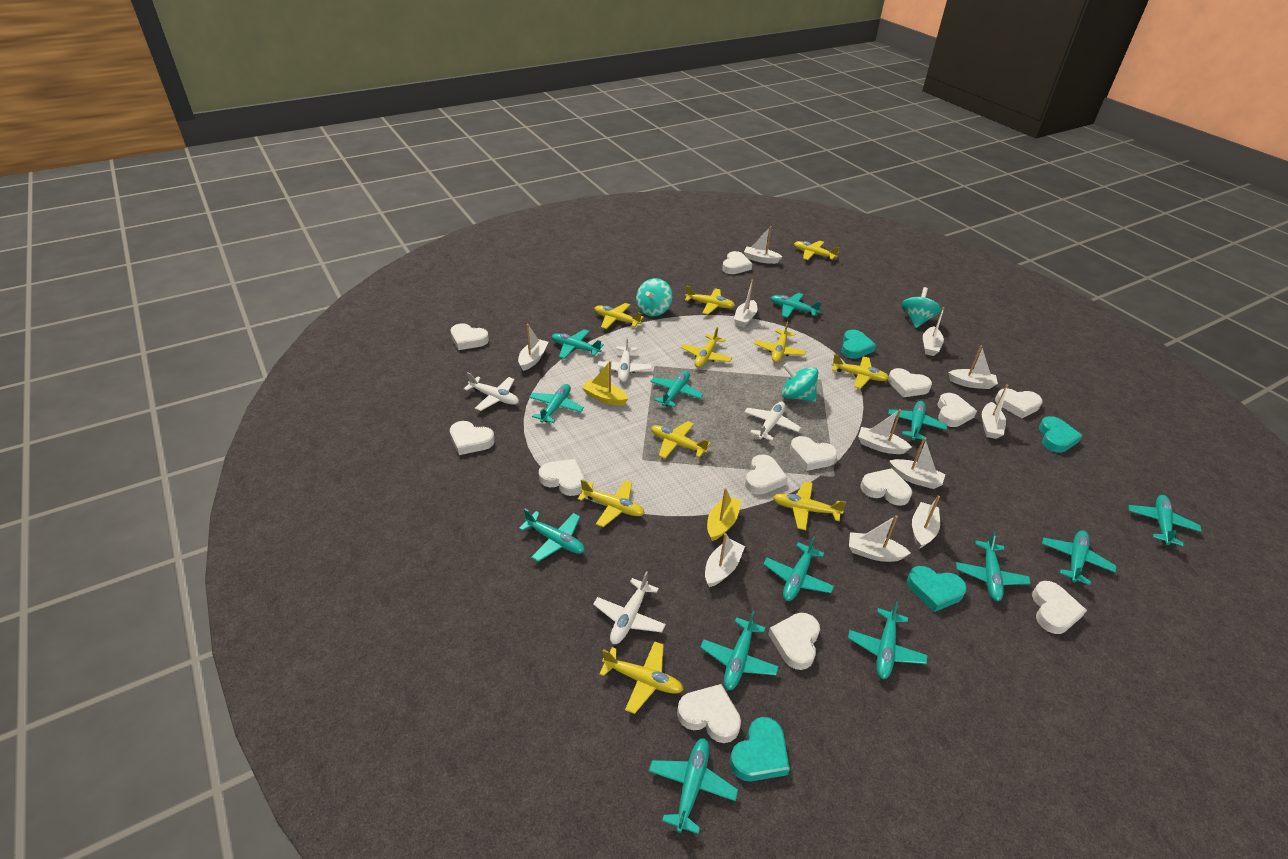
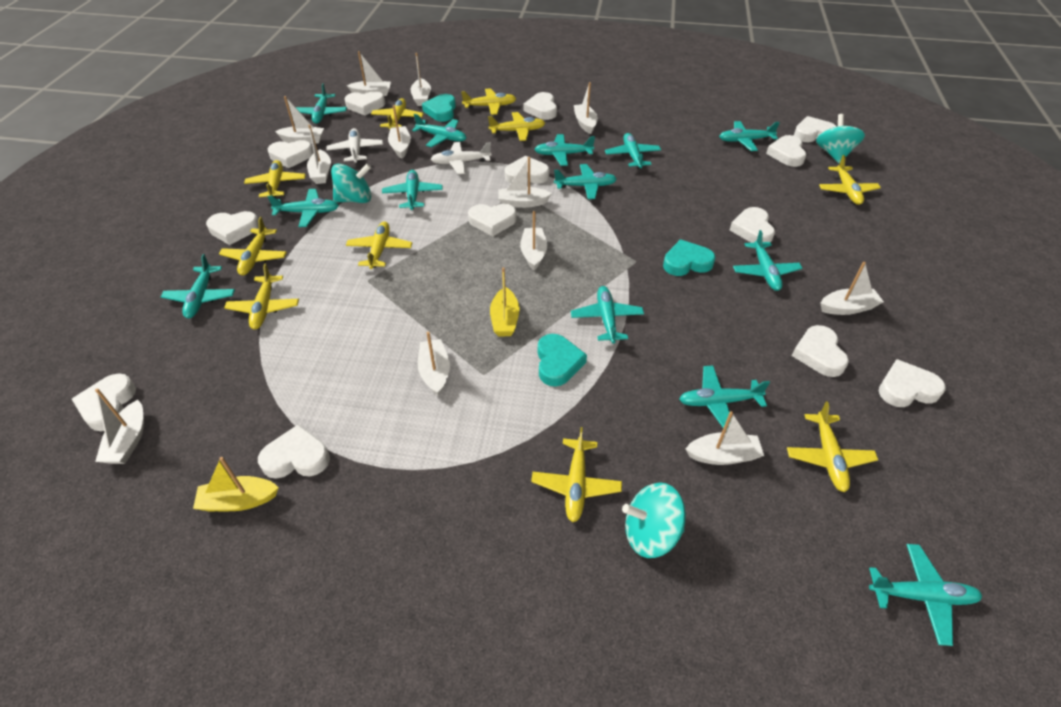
turquoise heart: [730,717,790,781] [841,330,876,359] [907,566,967,612] [1039,416,1083,453] = 4 -> [422,94,456,122] [538,334,587,387] [663,239,716,276] = 3
white boat: [518,324,548,371] [705,533,745,587] [734,280,757,327] [744,226,782,264] [849,515,910,562] [858,409,912,454] [889,437,945,489] [912,496,940,549] [923,307,945,356] [948,345,998,389] [982,384,1008,439] = 11 -> [95,388,144,464] [275,96,324,144] [307,125,331,184] [347,51,391,96] [388,105,411,159] [410,53,431,106] [418,332,450,396] [498,157,552,208] [520,211,547,271] [574,82,598,134] [686,411,764,465] [821,262,884,315] = 12
white plane: [464,372,519,411] [593,571,666,644] [598,337,652,382] [744,402,801,441] = 4 -> [327,128,383,163] [431,142,492,174] = 2

